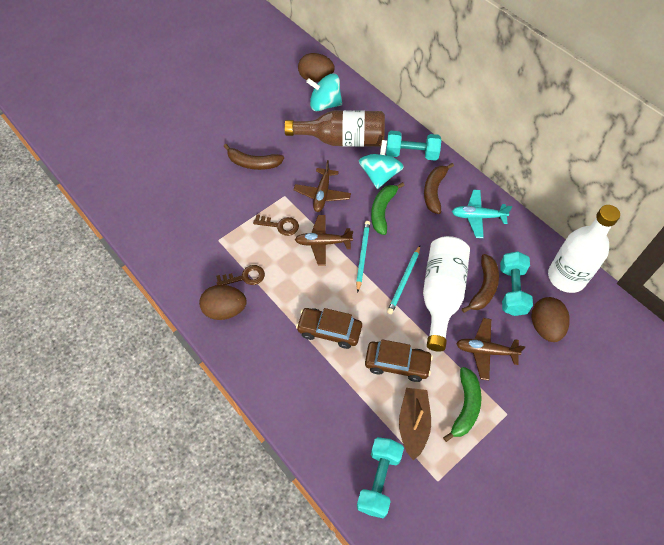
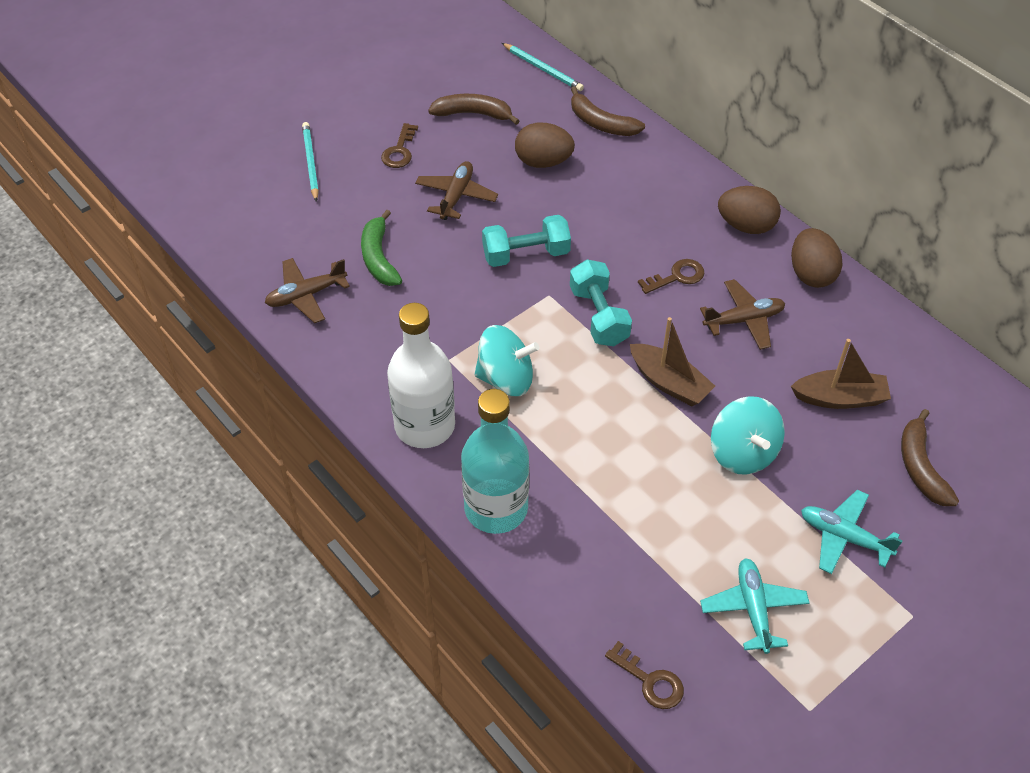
brown boat: [399,388,431,460] = 1 -> [630,317,715,406] [791,339,891,409] = 2
brown bottle: [284,110,385,147] = 1 -> none = 0
brown car: [296,308,362,349] [365,339,433,382] = 2 -> none = 0
brown key: [216,265,265,285] [253,214,299,236] = 2 -> [381,123,418,168] [605,641,684,709] [638,259,704,294] = 3
green banana: [371,182,405,235] [443,367,482,442] = 2 -> [361,210,402,286] = 1
turquoise bottle: none = 0 -> [461,389,529,534] = 1
turquoise dumbbell: [357,437,404,518] [386,131,441,161] [500,251,533,316] = 3 -> [482,215,571,267] [570,260,632,346] = 2
turquoise plane: [452,190,512,238] = 1 -> [700,558,809,654] [801,490,902,574] = 2
white bottle: [423,236,470,351] [548,205,620,293] = 2 -> [387,303,455,448] = 1

